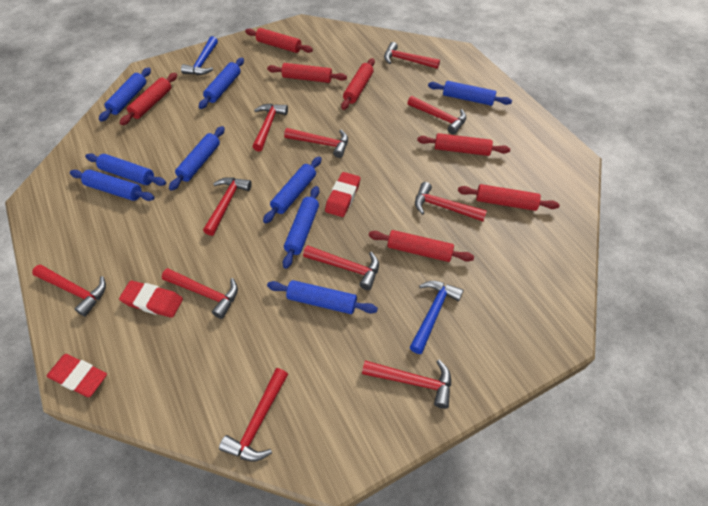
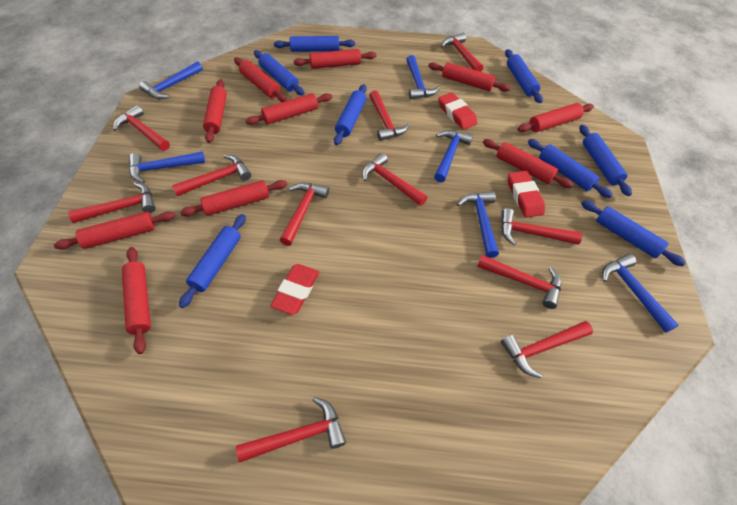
blue hammer: [181,36,218,75] [410,281,464,354] = 2 -> [129,151,205,183] [139,61,203,99] [406,55,440,100] [434,130,473,182] [457,191,499,258] [602,254,679,333] = 6
blue rolling pin: [70,169,154,201] [85,154,166,186] [99,67,151,122] [169,126,225,191] [199,58,244,109] [263,156,322,223] [267,280,378,314] [283,186,319,269] [428,81,512,106] = 9 -> [179,214,246,308] [254,50,304,95] [274,36,355,52] [334,84,367,145] [505,49,543,103] [528,139,613,198] [580,125,632,196] [581,200,686,266] = 8
red rolling pin: [120,73,177,125] [245,28,313,53] [267,63,347,83] [341,58,375,110] [369,230,474,262] [417,133,510,156] [458,184,560,211] = 7 -> [54,211,175,249] [122,247,151,354] [180,180,287,216] [203,79,227,143] [234,57,287,102] [245,93,332,125] [294,49,376,69] [428,62,510,91] [483,139,574,188] [518,103,594,132] = 10

